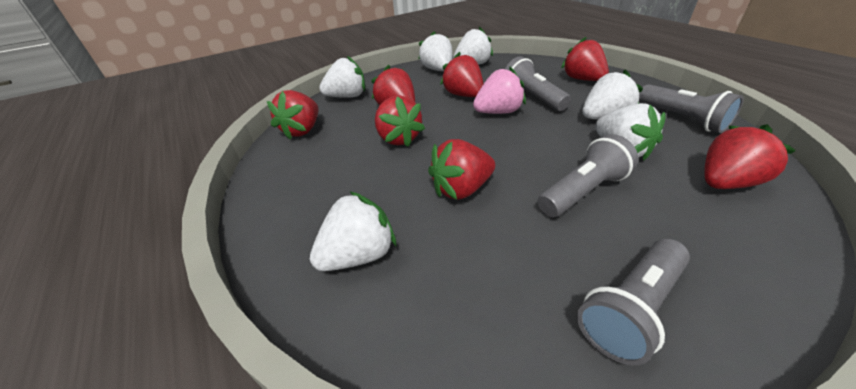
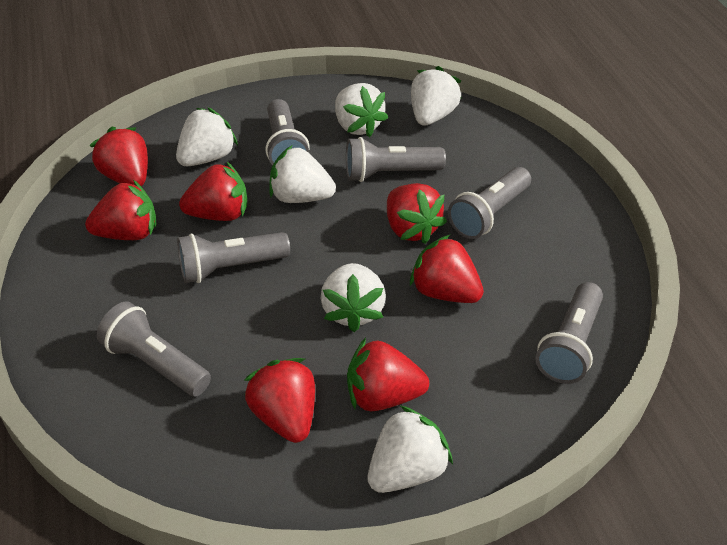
grey flashlight: [505,56,571,111] [538,134,638,217] [577,239,690,365] [639,84,744,133] = 4 -> [97,302,211,397] [177,232,290,283] [266,99,310,165] [346,137,446,182] [448,167,531,239] [535,282,603,384] = 6
pink strawberry: [473,67,526,114] = 1 -> none = 0

